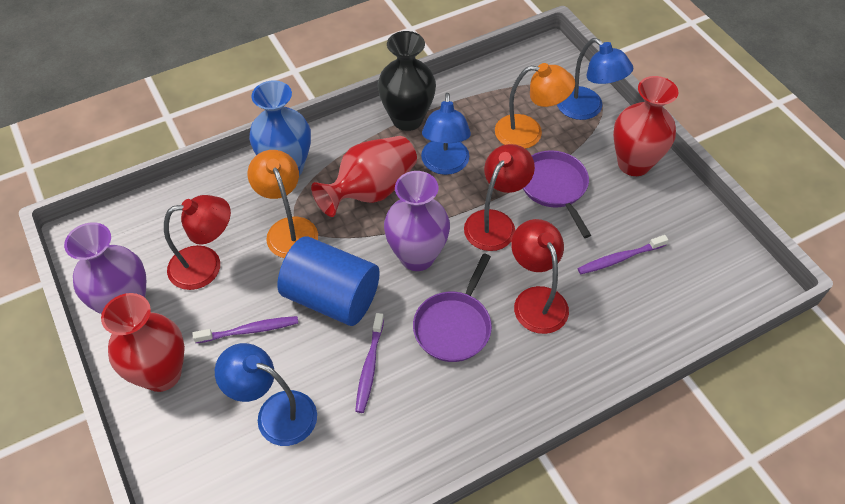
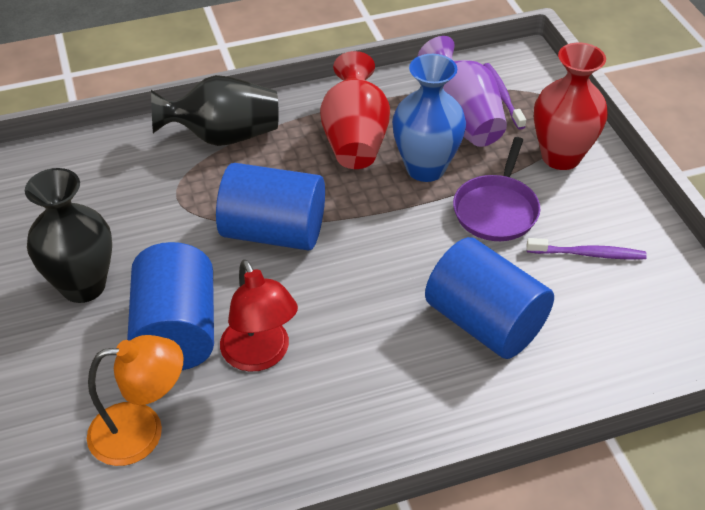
black vase: [378,31,436,131] = 1 -> [25,168,112,303] [151,75,279,146] = 2
blue cylinder: [277,236,380,326] = 1 -> [127,242,214,370] [216,163,325,251] [425,237,554,359] = 3
blue lamp: [215,343,317,446] [421,93,471,175] [557,38,633,120] = 3 -> none = 0
orange lamp: [248,150,318,258] [495,63,575,149] = 2 -> [87,335,183,466] = 1
purple pan: [413,253,492,362] [523,150,591,238] = 2 -> [453,137,540,241] = 1
purple toothbrush: [192,316,298,343] [355,313,384,413] [578,235,668,274] = 3 -> [483,63,526,130] [527,238,647,260] = 2
purple vase: [64,222,146,314] [384,171,450,271] = 2 -> [417,36,507,147] = 1
red lamp: [164,195,231,290] [464,144,535,251] [511,219,569,334] = 3 -> [220,259,298,372] = 1
red vase: [101,293,185,392] [311,136,417,217] [613,76,678,176] = 3 -> [320,51,390,169] [534,43,608,170] = 2

